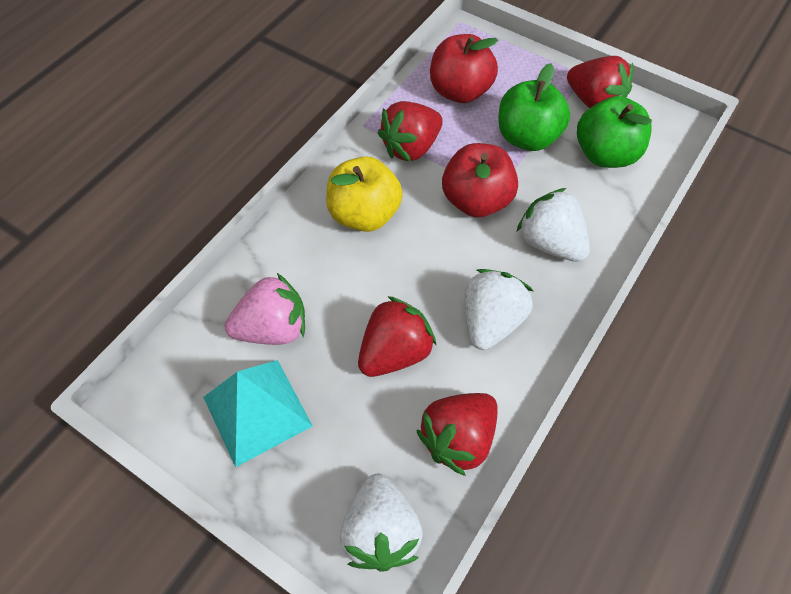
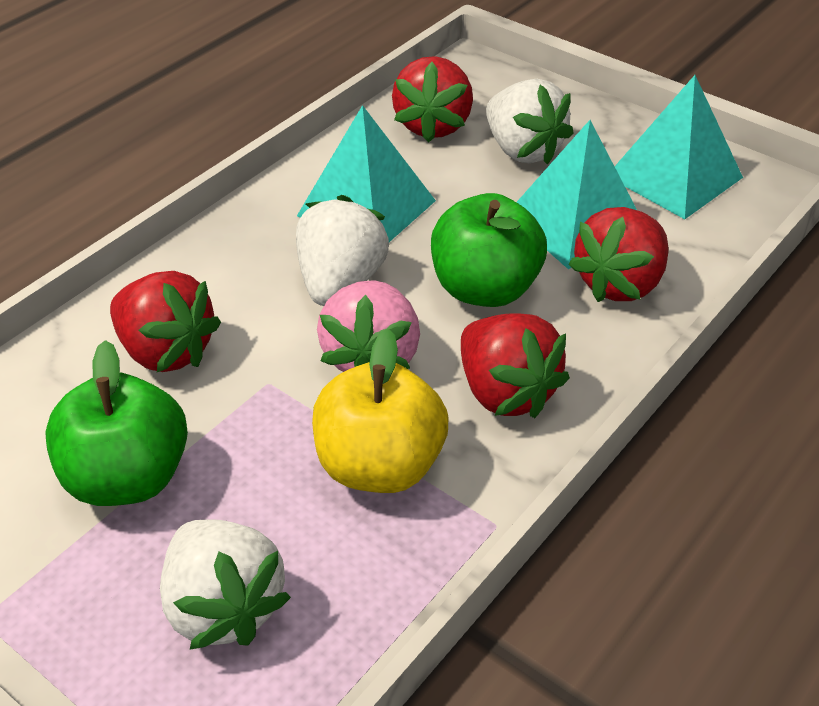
red apple: [430,34,498,103] [442,143,518,217] = 2 -> none = 0
turquoise pyramid: [203,360,313,467] = 1 -> [297,105,436,242] [517,120,637,269] [615,75,743,219] = 3

